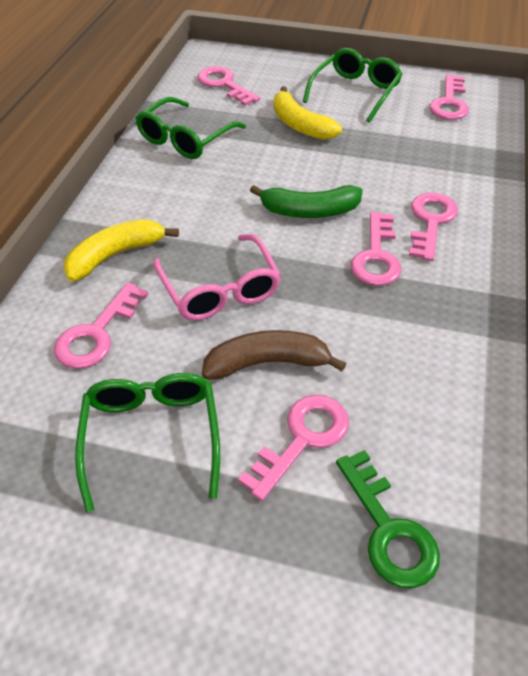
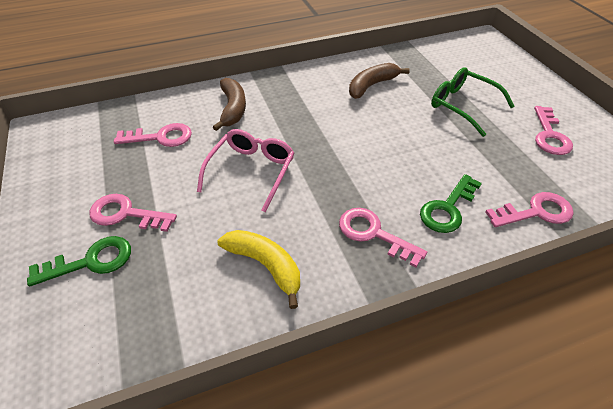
brown banana: [202,330,346,380] = 1 -> [213,78,246,131] [349,63,410,99] = 2
green banana: [250,185,363,218] = 1 -> none = 0
green glasses: [75,373,220,512] [136,97,246,159] [302,48,403,123] = 3 -> [431,67,515,137] = 1
green key: [336,450,440,588] = 1 -> [27,236,131,287] [420,174,482,233] = 2
pink key: [54,282,149,369] [197,66,260,106] [238,395,349,501] [351,212,401,286] [409,193,458,261] [429,75,469,120] = 6 -> [90,194,177,232] [114,123,192,147] [339,208,427,268] [485,192,574,227] [534,106,573,155] = 5
yellow banana: [63,219,179,281] [274,86,342,140] = 2 -> [217,230,300,309] = 1

